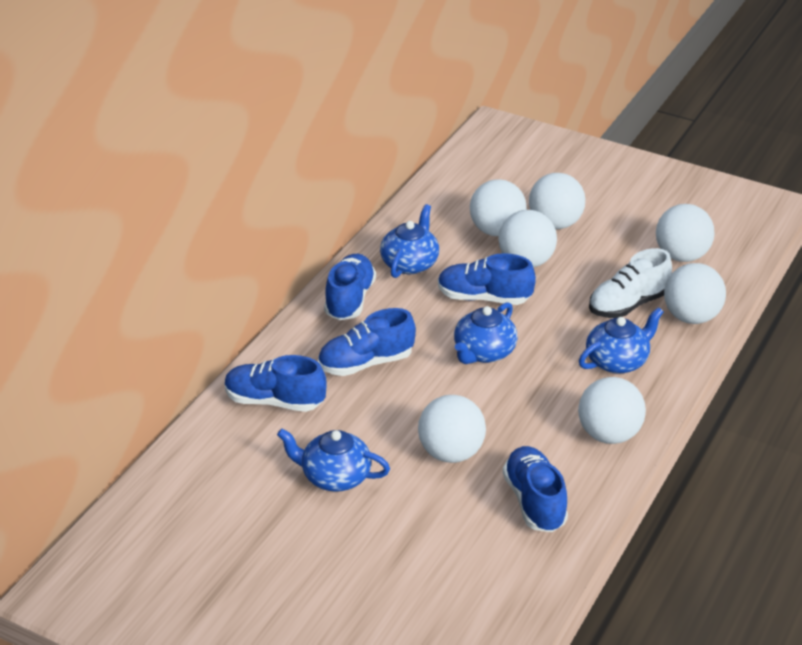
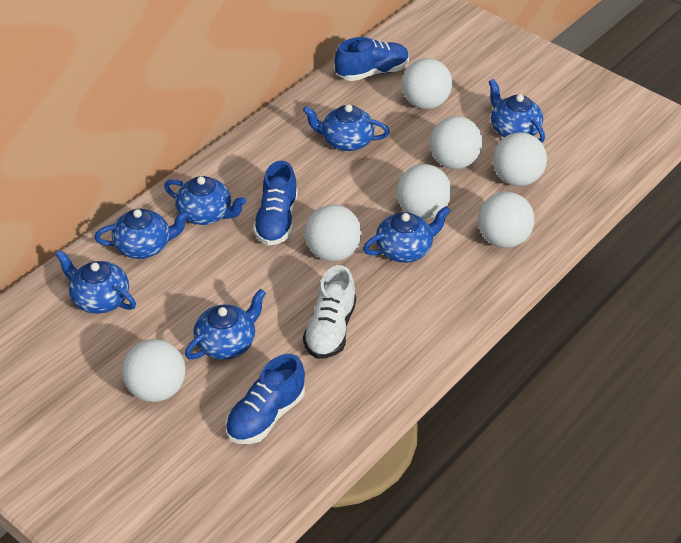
blue shoe: [225,355,326,412] [318,308,416,376] [324,254,376,320] [438,253,536,305] [503,446,568,532] = 5 -> [225,354,305,444] [253,161,298,245] [334,37,409,81] = 3
blue teapot: [277,428,390,492] [380,204,439,278] [454,302,518,364] [579,307,664,374] = 4 -> [55,250,136,314] [94,209,190,259] [164,176,246,225] [185,289,266,360] [303,104,390,151] [363,206,450,263] [489,79,545,143] = 7

